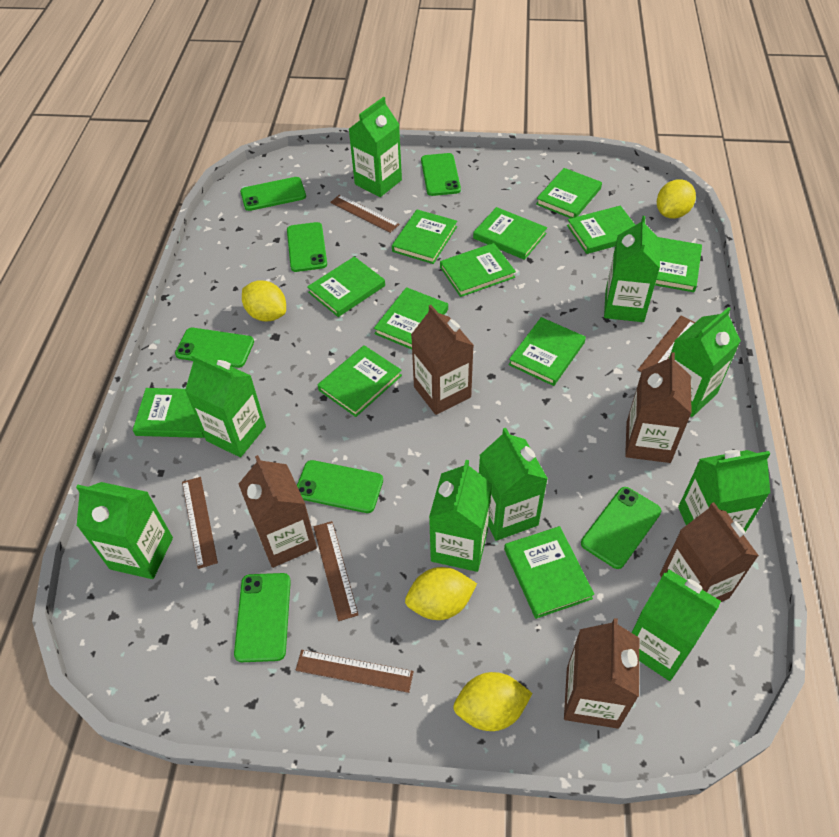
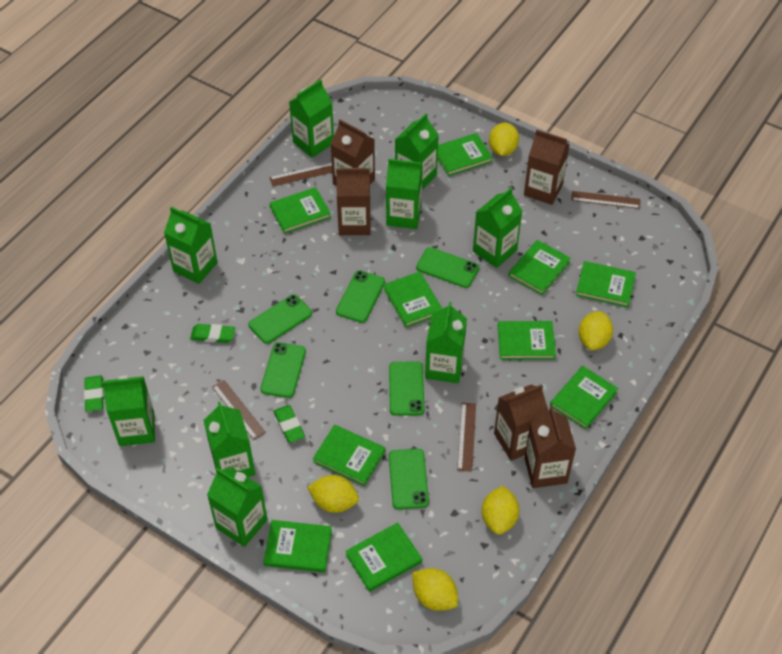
brown ruler: [182,477,218,569] [295,650,414,693] [313,521,358,621] [330,195,399,233] [638,316,695,372] = 5 -> [212,380,266,440] [269,163,332,186] [457,403,476,472] [571,191,641,209] = 4
green book: [133,388,204,438] [307,257,385,317] [318,345,402,417] [374,287,448,349] [392,209,457,264] [440,243,516,297] [473,207,547,260] [504,526,594,619] [509,317,586,386] [536,168,602,218] [567,206,635,254] [655,237,702,292] = 12 -> [263,520,332,573] [270,187,331,234] [313,425,385,486] [345,522,422,592] [384,271,443,327] [438,133,493,176] [498,321,556,360] [508,240,571,295] [550,366,618,429] [576,261,636,307] = 10
green eraser: none = 0 -> [84,375,104,412] [190,324,235,343] [274,405,305,443] = 3
green phone: [175,328,254,368] [234,573,291,662] [240,177,306,211] [287,222,327,272] [297,460,383,513] [421,153,461,196] [581,487,662,569] = 7 -> [248,294,312,344] [260,342,306,398] [336,270,385,323] [389,361,424,416] [389,449,429,509] [416,247,479,288] = 6
yellow lemon: [242,280,286,321] [405,567,477,620] [453,672,533,731] [657,179,696,219] = 4 -> [307,475,359,513] [412,568,458,611] [482,486,519,535] [489,123,519,156] [579,311,613,350] = 5

